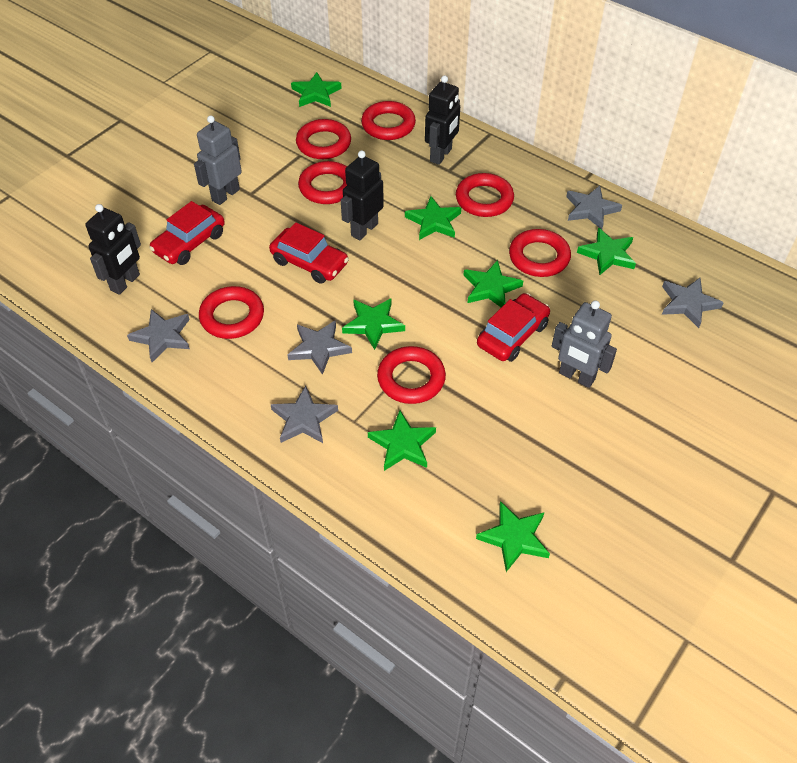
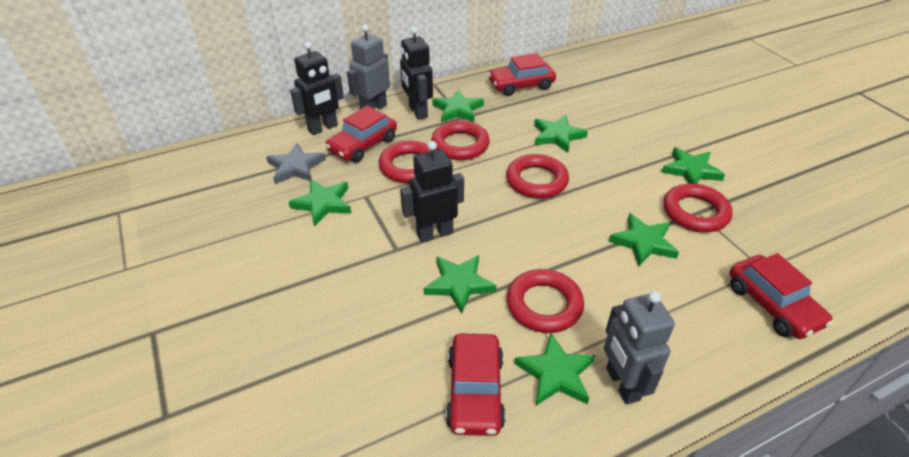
grey star: [127,309,190,362] [270,386,338,443] [288,320,352,375] [566,186,622,230] [662,278,724,328] = 5 -> [266,143,326,184] = 1
red car: [149,201,225,265] [269,222,349,284] [477,293,550,362] = 3 -> [325,106,397,163] [446,333,506,436] [488,53,556,96] [729,253,833,339] = 4
red ring: [199,286,264,339] [296,119,351,159] [298,161,347,204] [361,101,416,140] [377,346,446,404] [456,173,514,217] [509,229,571,277] = 7 -> [379,141,435,183] [431,120,490,160] [506,154,569,199] [507,269,584,333] [663,183,733,232] = 5

